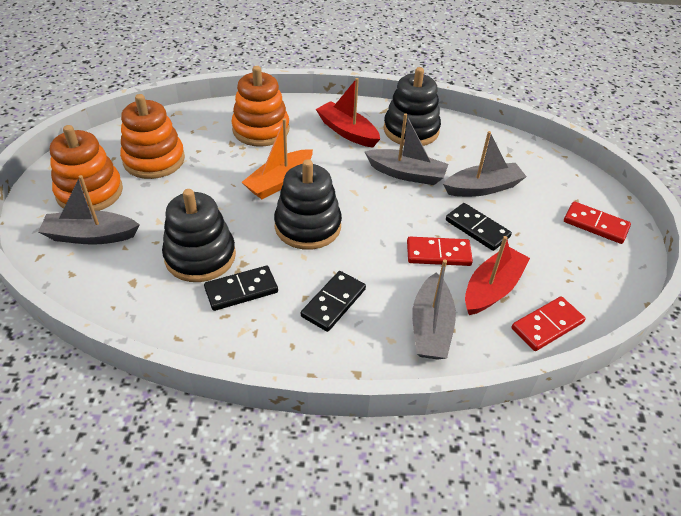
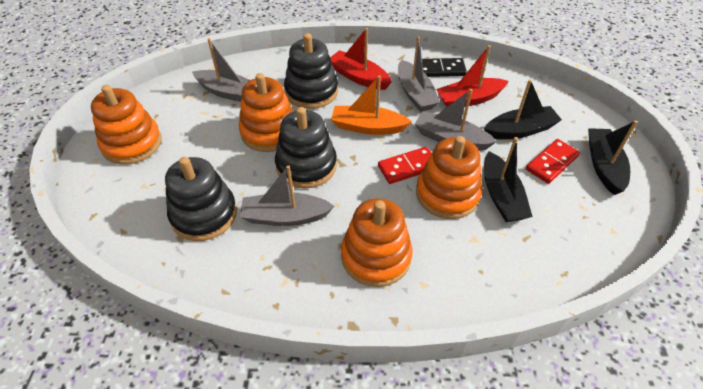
black boat: none = 0 -> [484,79,562,139] [484,137,533,222] [588,120,638,195] = 3
black domino: [204,266,278,311] [301,271,366,332] [446,203,512,251] = 3 -> [422,58,467,77] = 1
orange stacking toy: [50,125,123,211] [120,94,185,179] [232,66,289,147] = 3 -> [91,85,162,165] [239,73,293,152] [341,198,413,287] [416,136,482,219] = 4
red domino: [407,237,473,266] [512,296,585,351] [564,201,631,244] = 3 -> [378,147,432,184] [526,139,580,184] = 2

